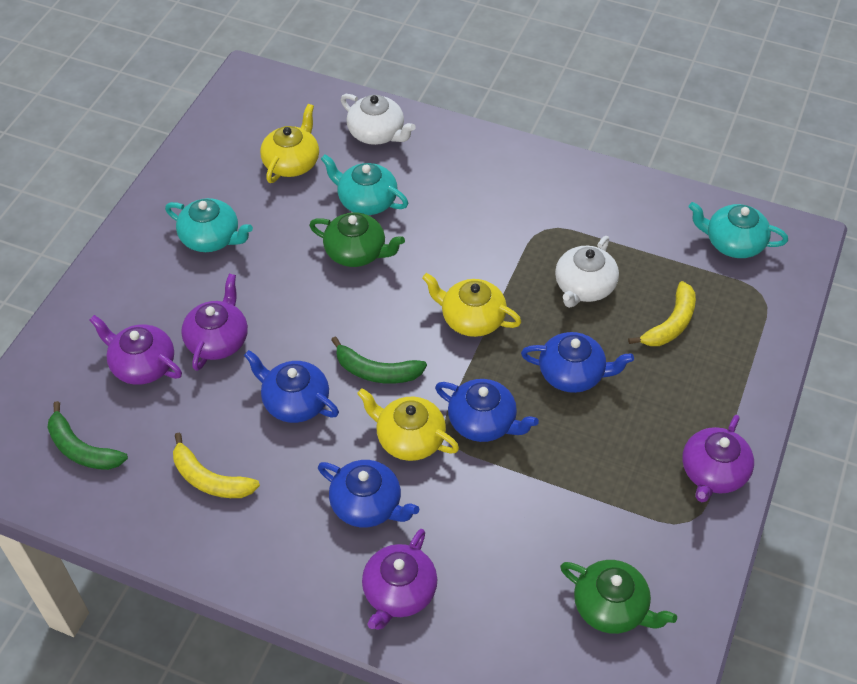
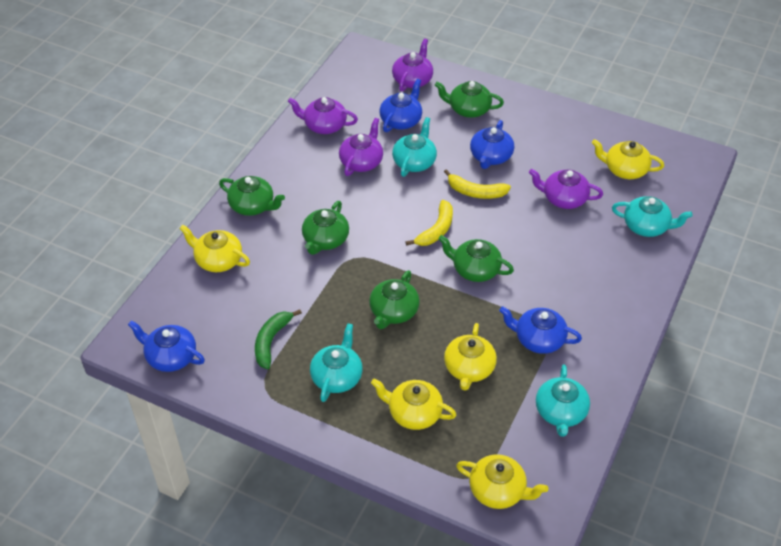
green banana: [47,401,128,470] [331,337,427,384] = 2 -> [255,309,302,369] = 1
green teapot: [309,212,405,267] [560,560,677,634] = 2 -> [219,176,285,216] [302,201,349,255] [369,270,420,329] [435,81,504,118] [438,235,514,282] = 5
turquoise teapot: [165,198,253,252] [321,154,408,215] [688,202,788,258] = 3 -> [310,323,363,402] [392,117,437,177] [536,364,590,437] [612,196,693,237] = 4
white teapot: [341,94,416,145] [555,236,619,308] = 2 -> none = 0
yellow teapot: [260,104,319,183] [357,388,459,461] [422,273,521,337] = 3 -> [179,225,250,272] [371,378,456,430] [444,323,497,391] [456,454,548,509] [592,139,664,179] = 5

